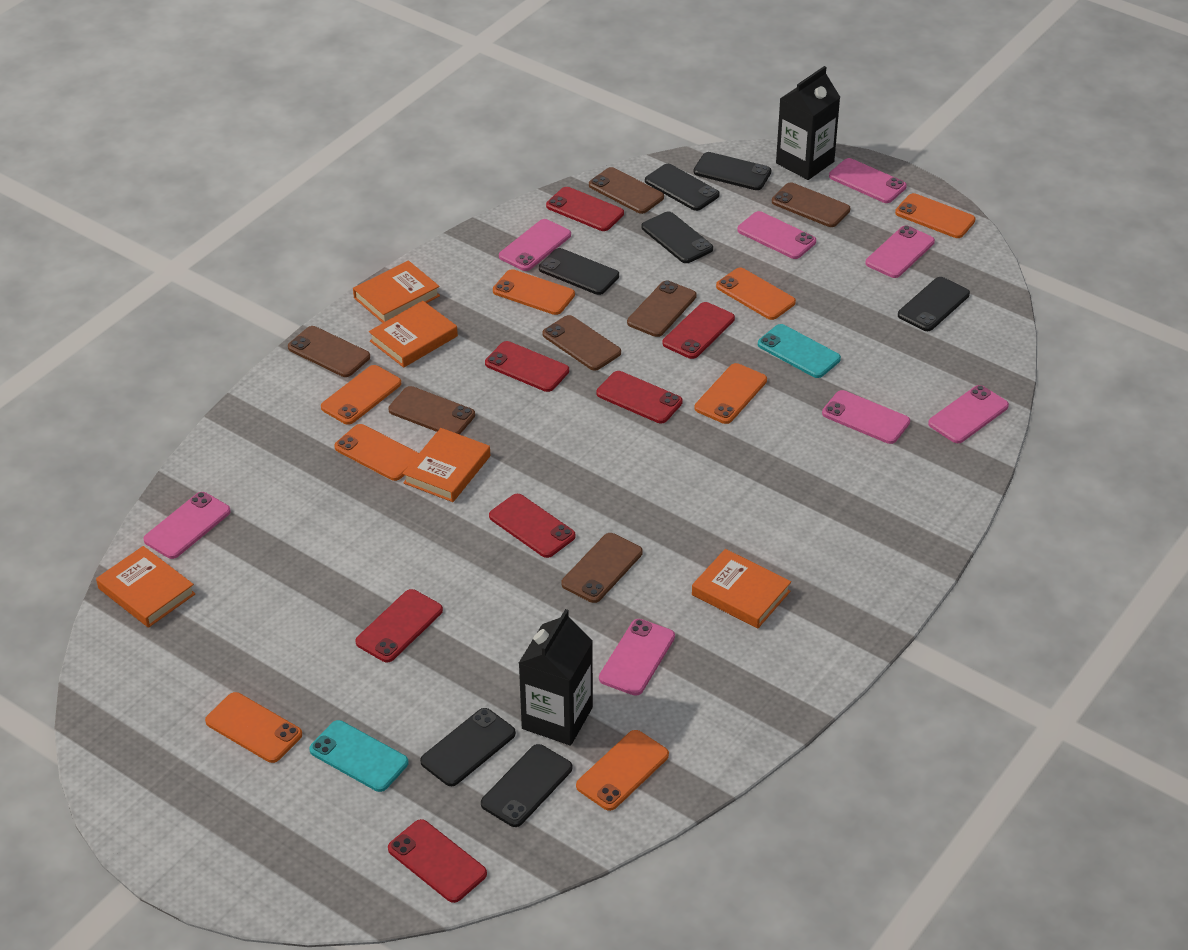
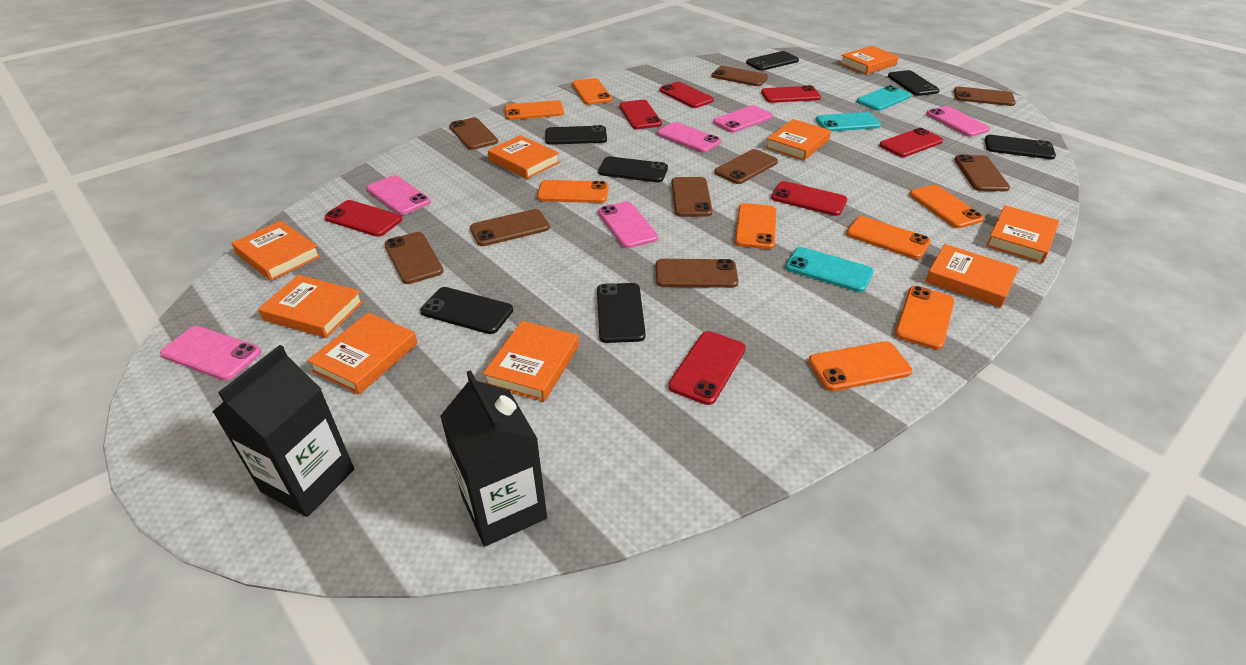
brown phone: [288,326,370,377] [388,386,475,435] [542,315,621,370] [561,533,643,603] [589,167,664,214] [627,280,697,337] [772,183,850,227] = 7 -> [385,232,444,284] [449,117,498,150] [470,209,550,246] [656,259,739,288] [672,177,713,217] [712,66,768,86] [714,149,778,184] [954,87,1016,106] [954,155,1010,191] = 9
orange book: [96,546,195,628] [353,260,440,323] [369,301,458,368] [403,428,490,502] [692,549,791,629] = 5 -> [232,221,321,281] [258,275,364,338] [307,313,417,394] [483,321,579,402] [488,135,560,179] [766,119,831,160] [840,46,899,74] [925,244,1019,308] [986,205,1059,263] = 9
pink phone: [143,492,231,559] [499,219,571,271] [599,619,675,696] [737,211,816,259] [822,390,910,444] [829,158,907,203] [866,225,935,278] [928,385,1009,443] = 8 -> [160,326,262,380] [367,175,431,215] [598,202,658,248] [657,122,721,153] [713,105,773,133] [926,106,990,137] = 6
turquoise phone: [309,720,409,792] [758,324,841,378] = 2 -> [786,247,874,292] [816,112,881,131] [857,85,911,111] = 3

